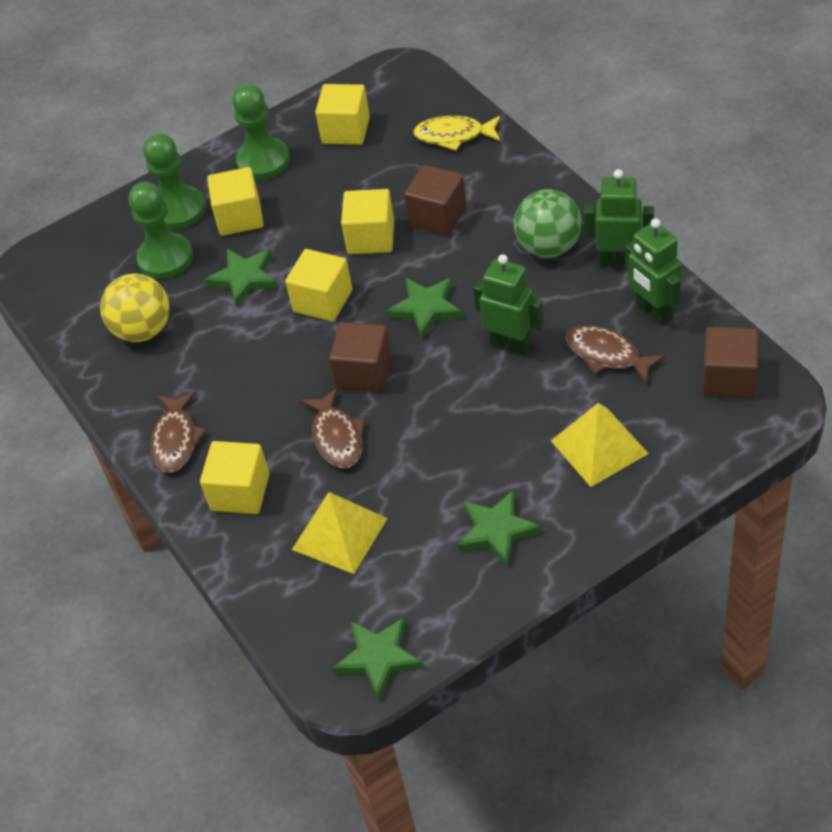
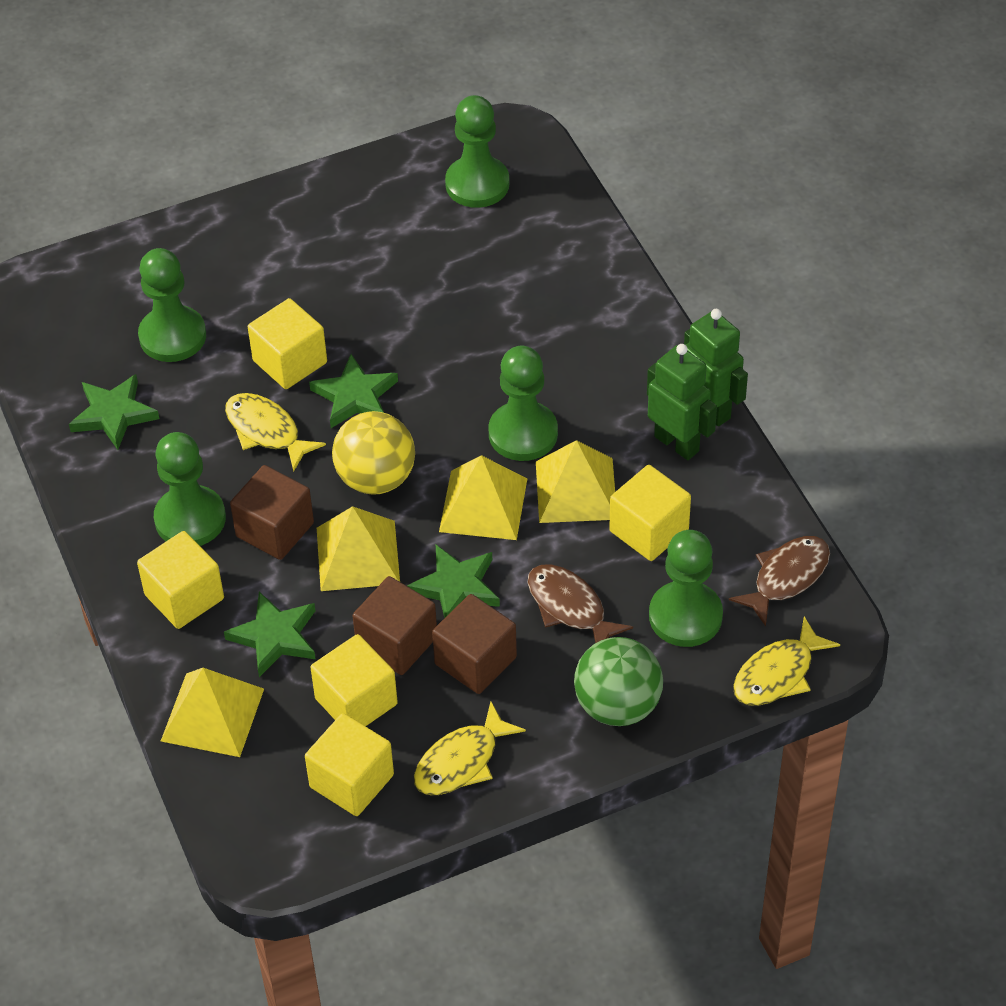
brown fish: [150,391,206,473] [300,387,366,468] [566,325,665,384] = 3 -> [527,565,633,643] [729,536,830,627] = 2
green pawn: [129,182,193,279] [143,133,206,230] [232,84,290,180] = 3 -> [138,248,206,362] [154,432,226,546] [445,95,510,208] [488,346,558,461] [649,530,723,647] = 5
green robot: [473,254,544,355] [584,169,654,267] [625,218,682,325] = 3 -> [647,344,717,460] [684,309,748,426] = 2
yellow fish: [413,116,501,151] = 1 -> [225,393,326,471] [414,701,526,795] [733,616,840,706] = 3
yellow pyramid: [292,492,388,574] [551,403,649,487] = 2 -> [161,668,264,757] [317,506,400,591] [439,455,527,540] [536,440,615,523] = 4

